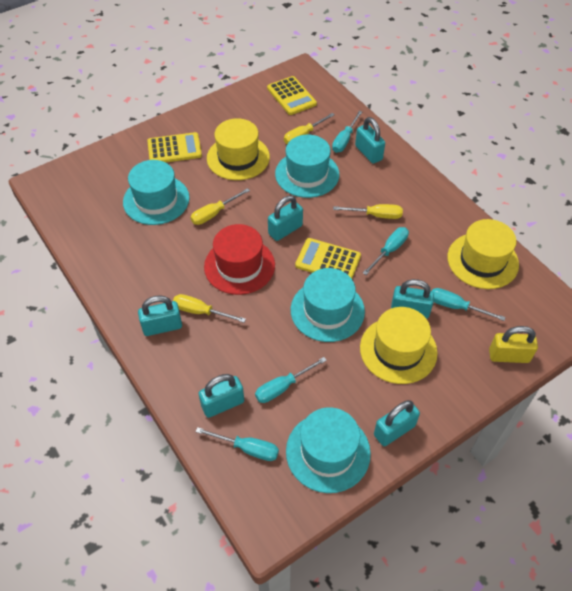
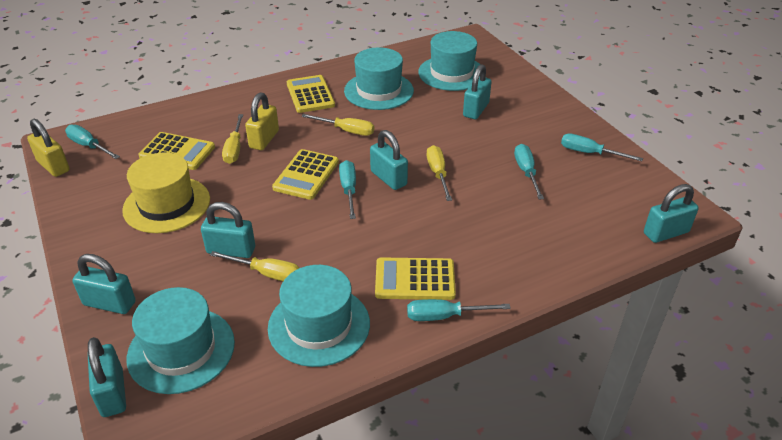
red hat: [204,224,275,295] = 1 -> none = 0
yellow calculator: [147,132,202,162] [267,76,317,115] [295,238,361,279] = 3 -> [138,132,215,170] [272,149,339,200] [287,75,335,113] [375,257,456,300] = 4
yellow hat: [207,118,270,180] [360,307,438,384] [447,219,519,289] = 3 -> [122,152,210,233] = 1
yellow padlock: [489,326,538,363] = 1 -> [27,119,70,177] [245,93,279,150] = 2

